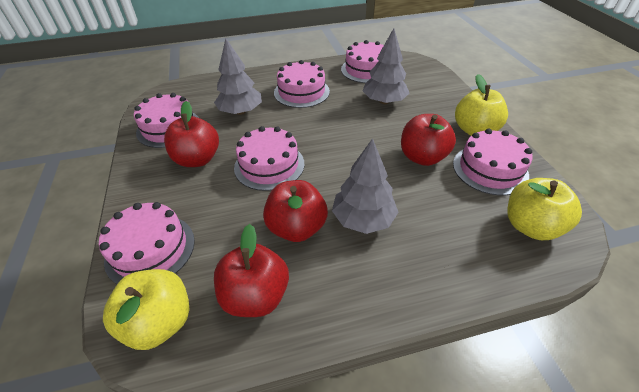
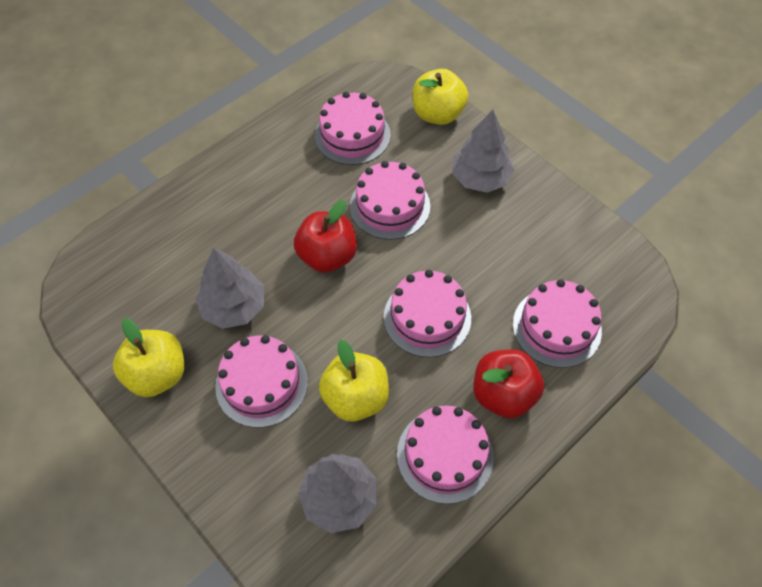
red apple: [164,101,219,167] [214,224,289,317] [263,180,328,242] [401,114,456,166] = 4 -> [294,200,357,273] [473,349,544,419] = 2

